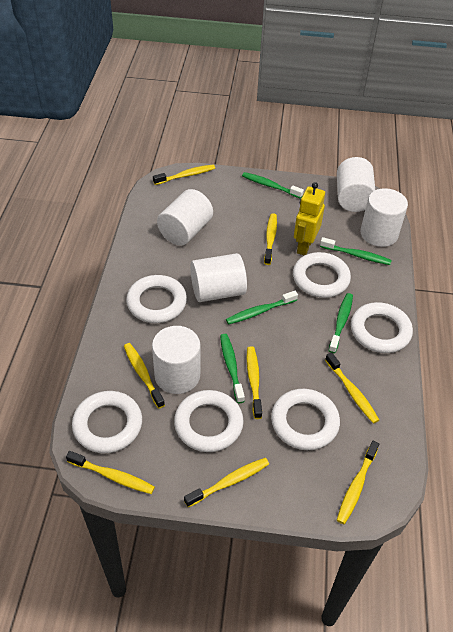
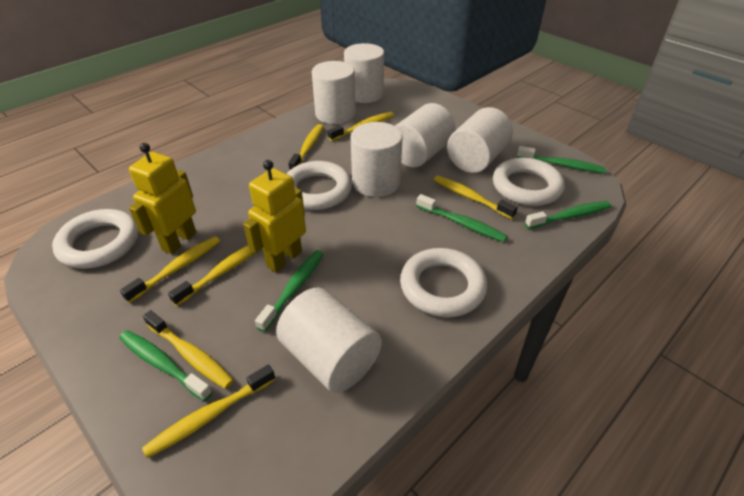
white cylinder: [152,326,200,394] [157,189,213,246] [190,253,247,302] [337,157,375,212] [361,188,408,247] = 5 -> [276,288,382,393] [312,61,356,124] [344,43,384,103] [351,122,403,197] [395,103,455,167] [447,107,513,173] = 6
white ring: [72,391,142,453] [126,275,187,323] [174,390,244,452] [271,389,340,450] [293,252,351,298] [351,302,413,353] = 6 -> [52,209,139,269] [286,161,352,210] [400,248,488,317] [493,157,565,206] = 4
yellow robot: [294,182,325,255] = 1 -> [129,143,196,254] [243,160,306,273] = 2
yellow toothbrush: [66,451,155,494] [124,343,165,409] [153,165,215,185] [184,458,269,507] [247,346,262,419] [264,214,277,265] [325,352,379,424] [337,441,379,524] = 8 -> [120,236,220,303] [142,365,276,458] [143,310,234,389] [168,245,255,306] [288,124,324,171] [328,112,394,141] [434,175,518,219] = 7

